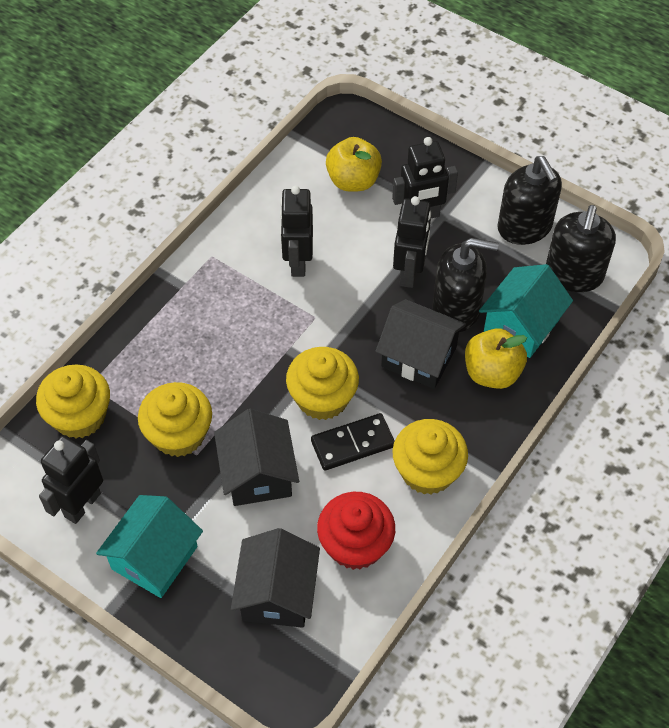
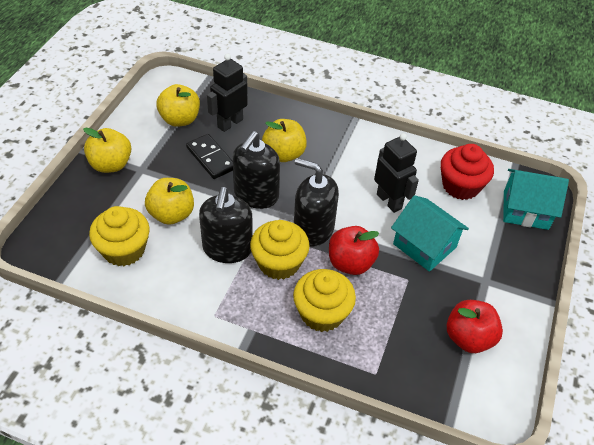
black house: [214,409,299,506] [231,528,320,628] [376,299,466,389] = 3 -> none = 0
black robot: [39,436,103,524] [280,185,313,277] [392,137,458,218] [393,196,431,288] = 4 -> [207,54,248,132] [374,133,419,213] = 2
red apple: none = 0 -> [329,226,379,275] [446,300,503,353] = 2
yellow apple: [326,137,382,192] [465,328,527,389] = 2 -> [83,128,131,173] [145,178,194,225] [156,84,200,127] [262,119,307,162] = 4
yellow cupcake: [36,364,110,439] [138,382,212,457] [286,347,359,420] [393,419,468,495] = 4 -> [89,206,150,266] [250,220,310,280] [293,269,356,332] = 3

